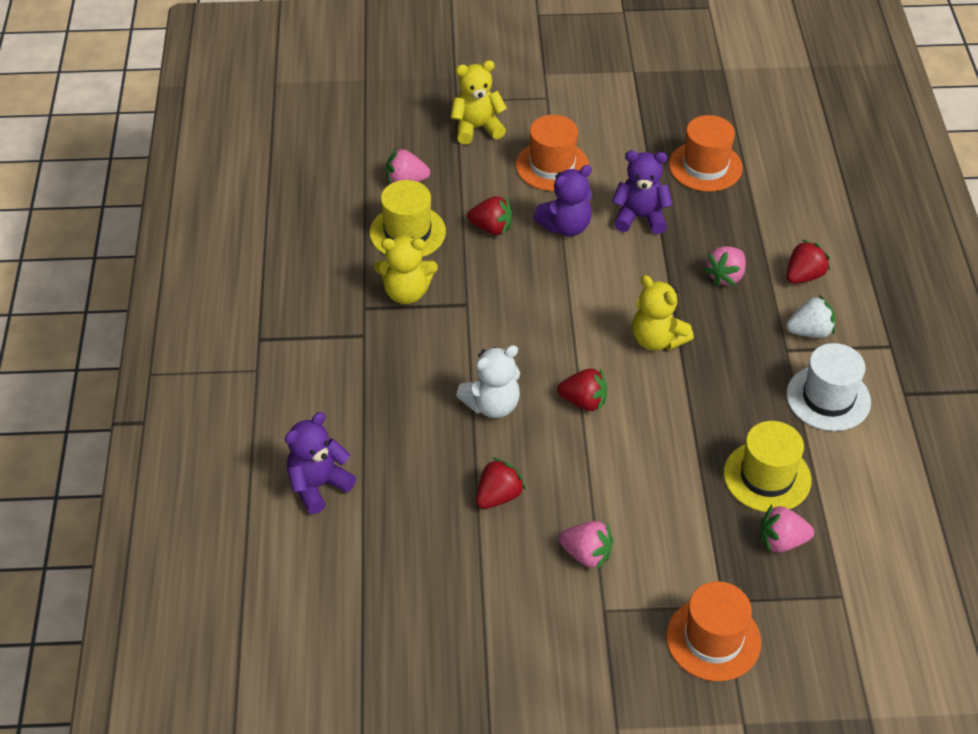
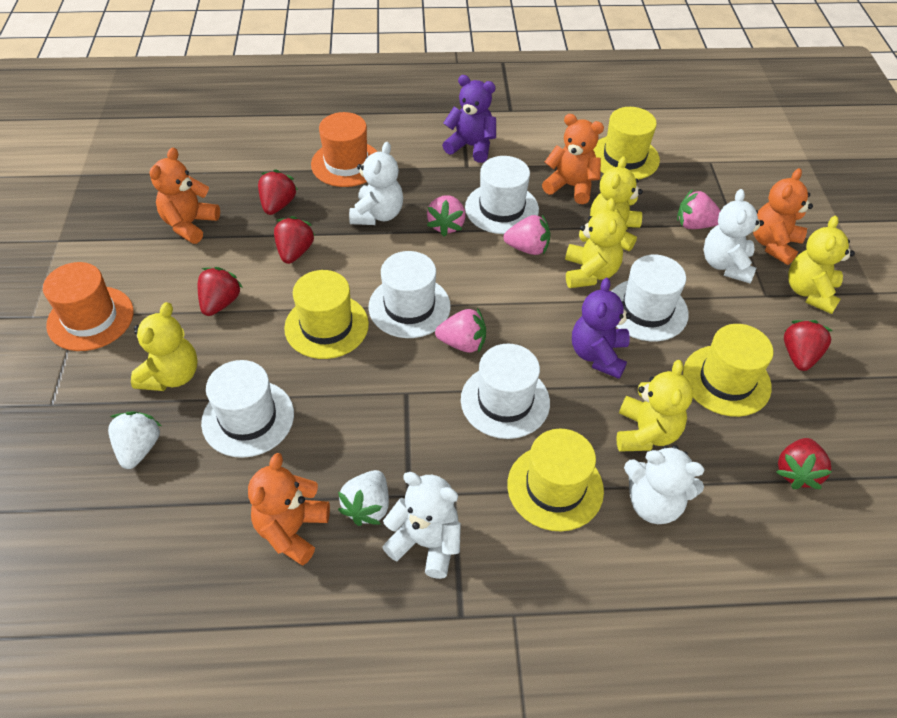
orange hat: [516,115,589,191] [666,581,761,681] [669,115,743,192] = 3 -> [43,262,134,351] [311,112,378,187] = 2
orange teddy bear: none = 0 -> [149,148,220,244] [248,453,330,565] [542,114,604,204] [753,168,813,265] = 4
purple teddy bear: [285,412,356,514] [533,165,592,236] [612,150,673,234] = 3 -> [442,75,496,163] [572,278,631,379] = 2
red strawberry: [467,196,512,235] [476,457,526,509] [557,368,607,412] [786,240,830,284] = 4 -> [198,267,243,316] [258,170,298,215] [274,216,315,264] [776,438,832,489] [784,320,833,371] = 5
white hat: [786,343,871,431] = 1 -> [201,360,294,458] [369,251,451,338] [461,344,550,439] [465,156,539,234] [612,255,689,341] = 5
white strawberry: [786,295,835,338] = 1 -> [108,411,161,469] [338,470,389,526] = 2
white teddy bear: [456,345,520,418] = 1 -> [349,142,403,225] [382,472,461,579] [624,445,704,524] [704,189,764,283] = 4
yellow hat: [370,180,446,257] [724,421,811,512] = 2 -> [284,270,369,359] [507,429,604,531] [593,107,660,180] [683,324,773,417] = 4
yellow teddy bear: [374,236,438,304] [451,60,507,144] [632,275,694,351] = 3 -> [131,302,198,391] [565,198,626,288] [590,156,643,251] [616,360,693,452] [788,216,855,314] = 5

